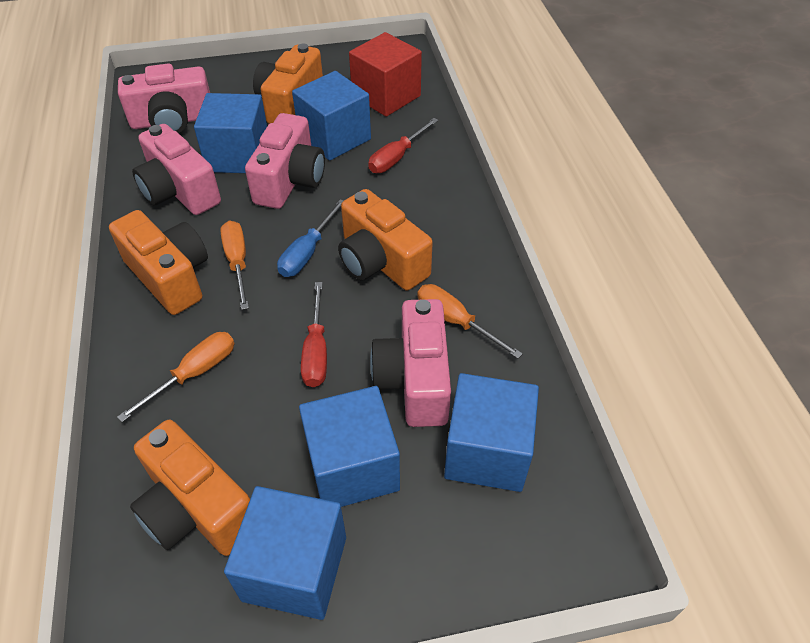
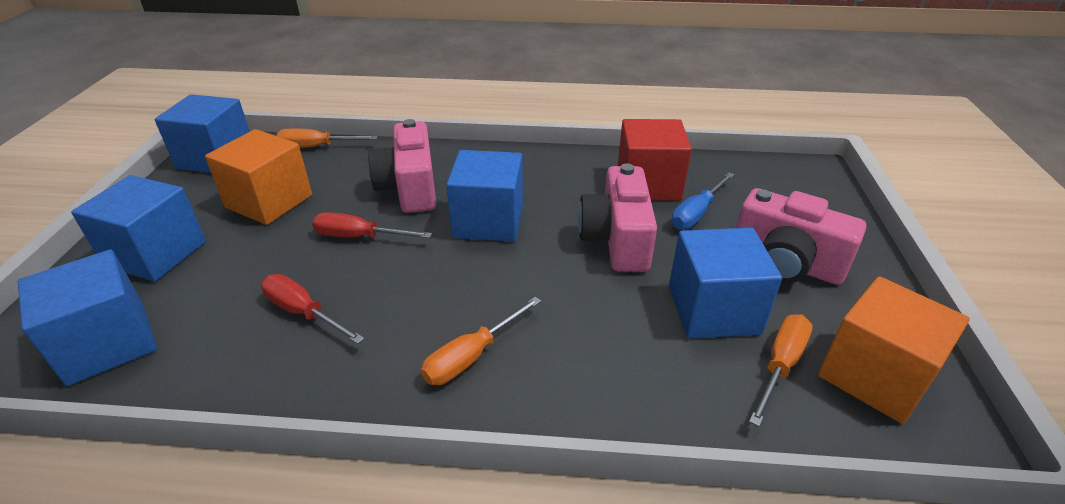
orange camera: [109,210,208,315] [130,420,250,556] [253,44,323,124] [338,189,433,290] = 4 -> none = 0
orange cube: none = 0 -> [205,129,312,225] [818,276,970,424] = 2
pink camera: [118,64,210,133] [132,124,221,215] [245,113,325,209] [370,299,451,427] = 4 -> [368,119,436,213] [578,163,657,272] [736,188,866,285] = 3

